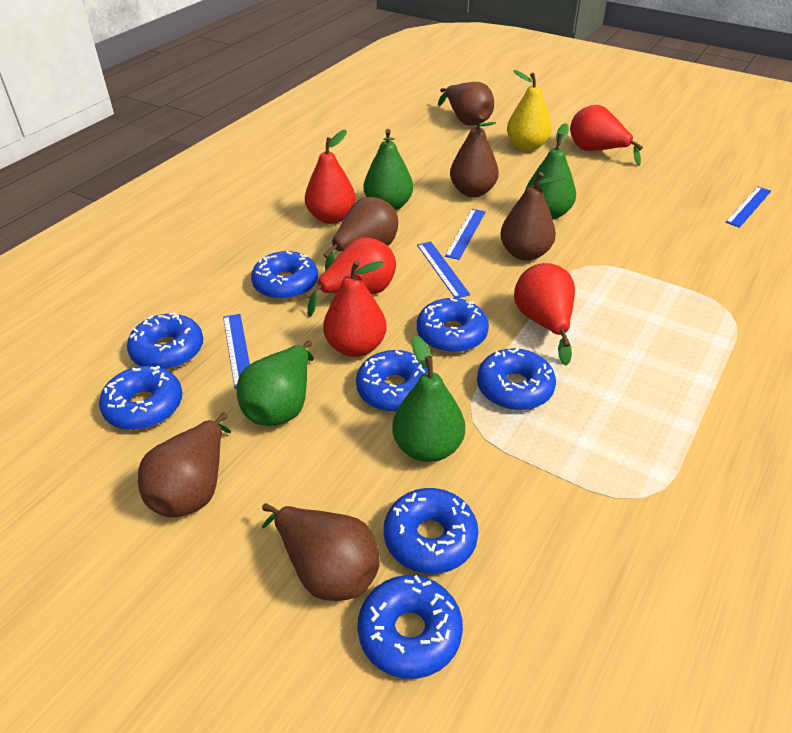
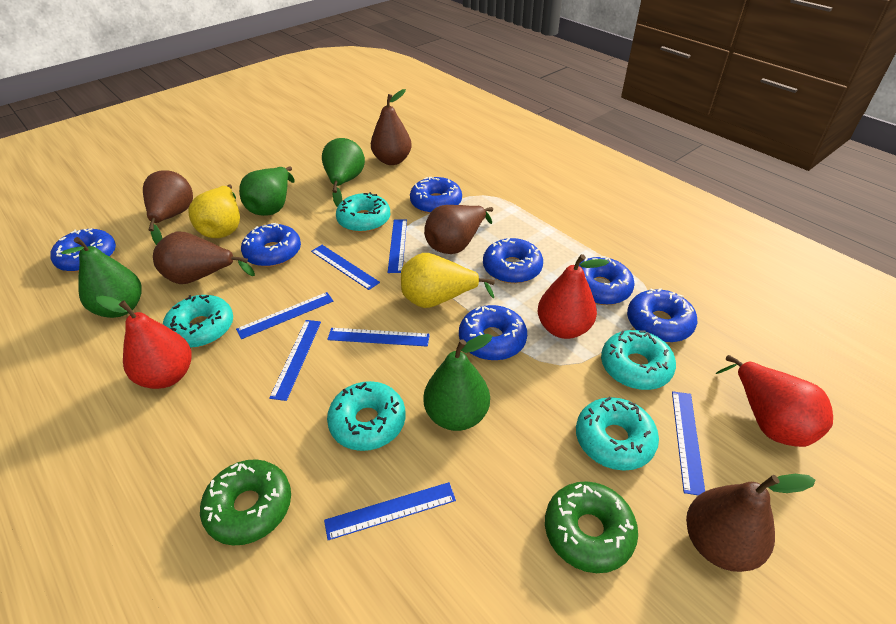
blue donut: [99,366,183,430] [127,313,203,370] [251,251,318,300] [356,350,428,412] [358,575,463,679] [384,488,478,574] [417,298,489,353] [477,348,556,410] = 8 -> [50,228,116,272] [241,223,301,267] [410,177,462,214] [459,305,527,361] [483,238,543,284] [579,256,635,305] [627,288,697,343] = 7
blue ruler: [223,314,250,389] [417,241,470,298] [445,209,486,260] [725,187,771,228] = 4 -> [236,292,333,339] [269,320,321,401] [311,245,380,290] [324,482,456,540] [327,328,430,347] [388,219,407,273] [672,391,705,496] = 7
brown pear: [138,412,231,517] [262,503,380,601] [323,197,398,271] [438,82,494,126] [450,115,499,197] [500,172,565,261] = 6 -> [143,170,193,245] [153,232,255,284] [371,89,412,165] [424,205,493,254] [686,474,816,572] = 5
green donut: none = 0 -> [200,459,291,545] [545,481,638,573] = 2
red pear: [305,130,356,224] [305,237,396,317] [323,261,386,357] [514,263,575,366] [570,105,643,166] = 5 -> [96,296,191,389] [538,254,609,339] [715,355,833,447] = 3
turquoise donut: none = 0 -> [163,295,233,348] [327,381,406,451] [336,192,390,233] [576,397,659,471] [601,330,676,390] = 5
yellow pear: [507,70,552,151] = 1 -> [189,184,240,238] [401,253,495,308] = 2

